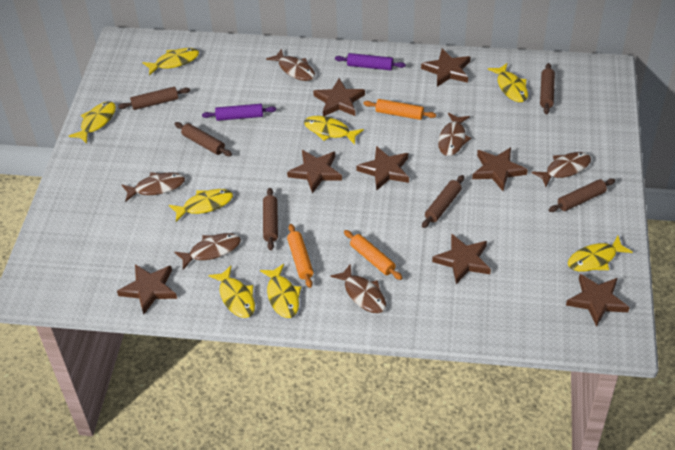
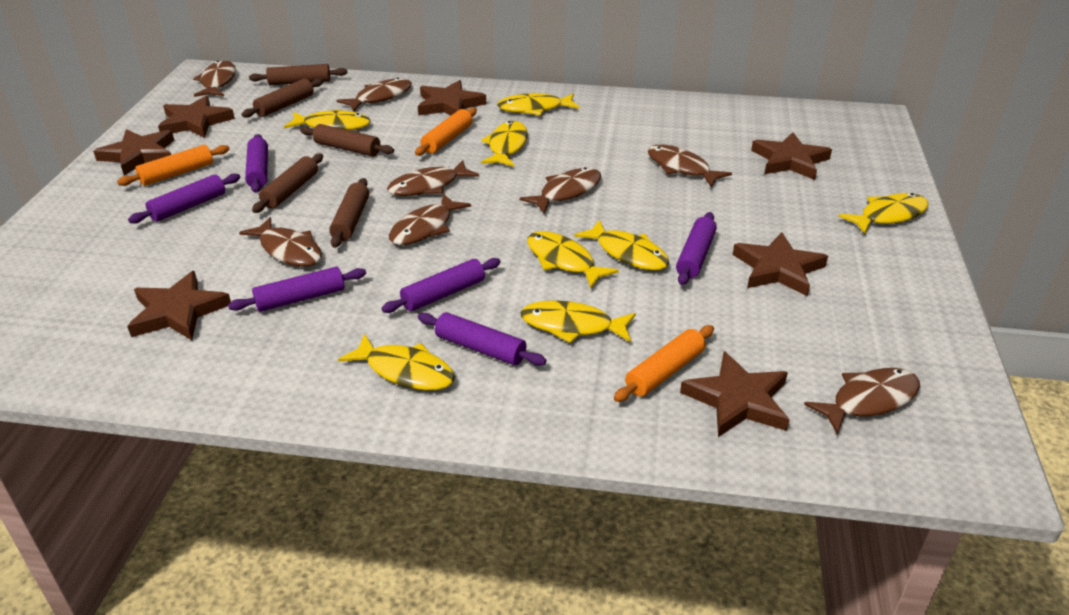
brown fish: [122,172,185,202] [175,233,241,270] [266,49,315,81] [330,264,386,313] [438,113,471,156] [532,152,591,187] = 6 -> [193,61,236,97] [239,217,322,267] [337,78,412,112] [387,160,479,196] [389,194,471,245] [520,167,601,214] [648,145,732,187] [804,368,920,435] = 8
brown rolling pin: [118,87,190,110] [175,122,232,156] [263,188,278,251] [422,175,464,228] [540,63,555,114] [549,178,615,212] = 6 -> [242,78,323,118] [249,64,347,85] [252,154,323,213] [300,124,394,156] [329,178,369,248] = 5
brown star: [117,264,177,314] [287,150,342,193] [313,78,365,116] [356,146,409,191] [421,49,471,87] [432,234,491,284] [472,147,528,191] [566,274,630,327] = 8 -> [93,129,174,176] [127,271,231,340] [158,96,235,138] [418,80,486,116] [680,351,790,437] [733,232,828,296] [751,132,832,180] = 7
purple rolling pin: [202,104,276,121] [335,53,406,70] = 2 -> [128,174,240,223] [228,267,366,312] [245,134,268,193] [381,258,501,313] [418,312,547,366] [676,212,717,285] = 6

